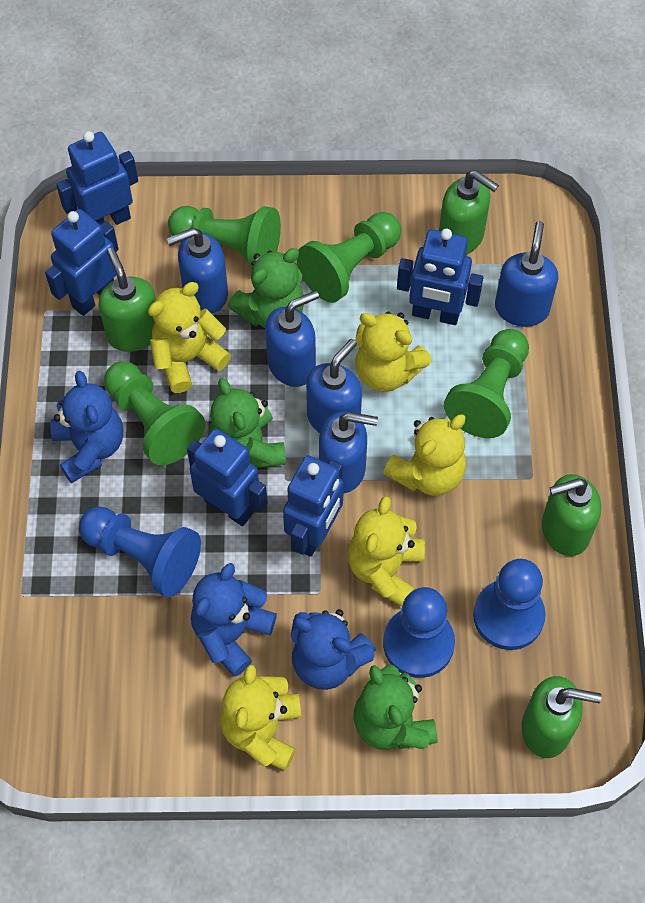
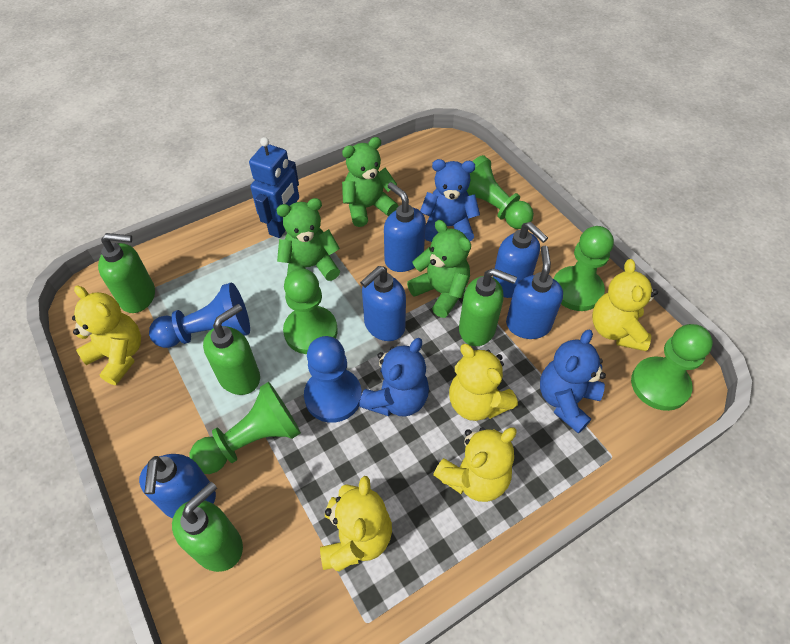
blue pawn: [79,507,201,597] [383,587,455,678] [473,559,546,650] = 3 -> [149,282,250,348] [304,336,362,423] = 2
blue robot: [45,209,119,316] [56,131,138,225] [187,429,267,526] [283,455,344,557] [397,228,483,325] = 5 -> [249,137,299,238] = 1
green pawn: [104,361,205,465] [168,206,281,269] [297,212,401,303] [444,329,529,438] = 4 -> [190,382,301,474] [283,268,338,354] [467,155,534,229] [554,226,614,311] [631,324,713,411] = 5

